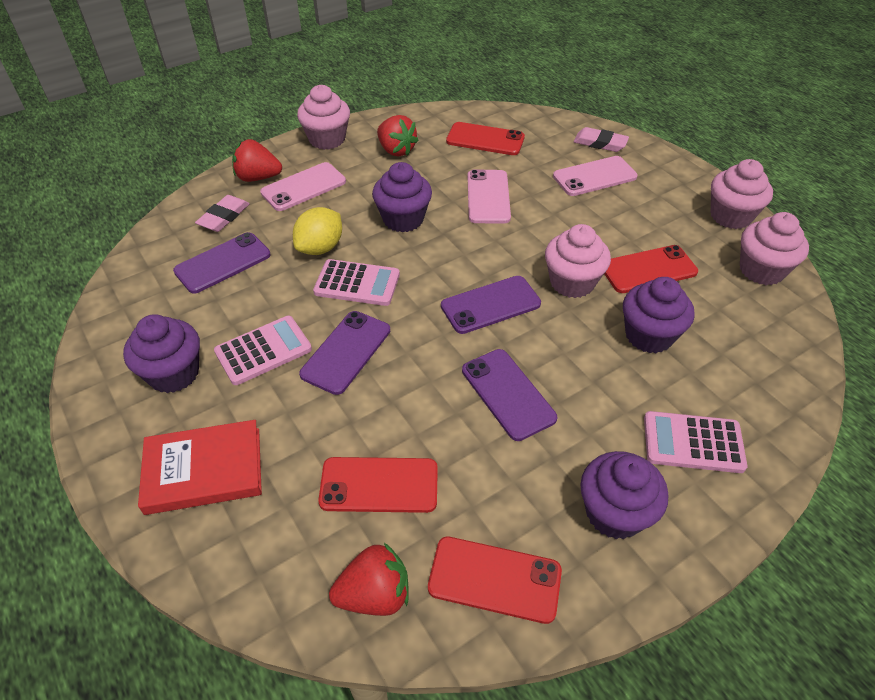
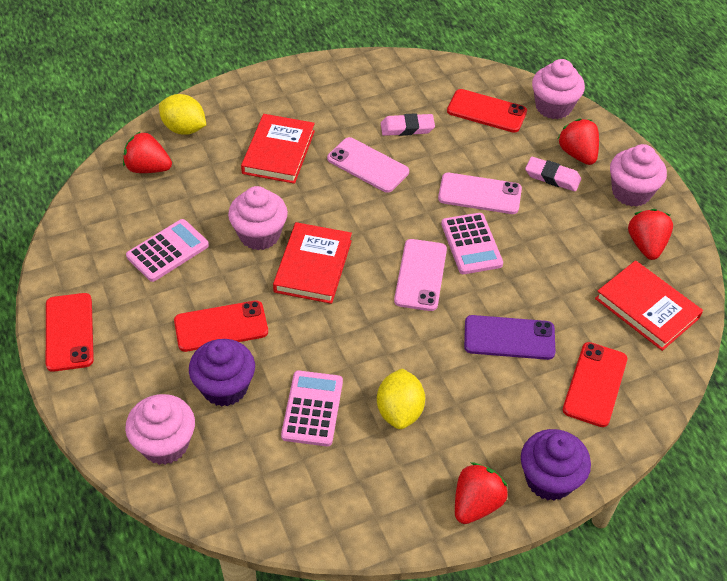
purple cupcake: [123,314,200,393] [372,162,432,232] [580,451,668,539] [623,277,695,353] = 4 -> [189,339,255,407] [521,429,591,501] = 2
purple phone: [173,232,271,294] [299,311,390,395] [441,276,541,334] [462,349,557,441] = 4 -> [464,315,555,360] = 1
red book: [138,420,262,515] = 1 -> [241,114,315,184] [273,222,352,304] [595,260,703,351] = 3
red strawberry: [232,139,282,182] [329,543,409,616] [377,115,419,156] = 3 -> [123,131,172,173] [455,463,508,524] [558,119,599,165] [628,209,673,260] = 4
yellow lemon: [293,207,342,255] = 1 -> [159,94,206,135] [377,369,425,429] = 2

